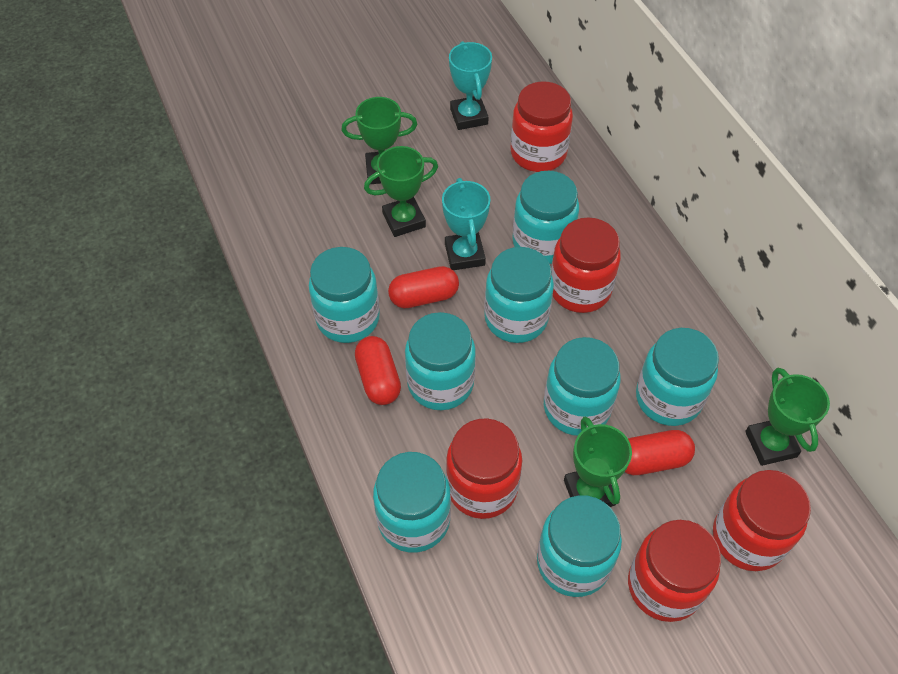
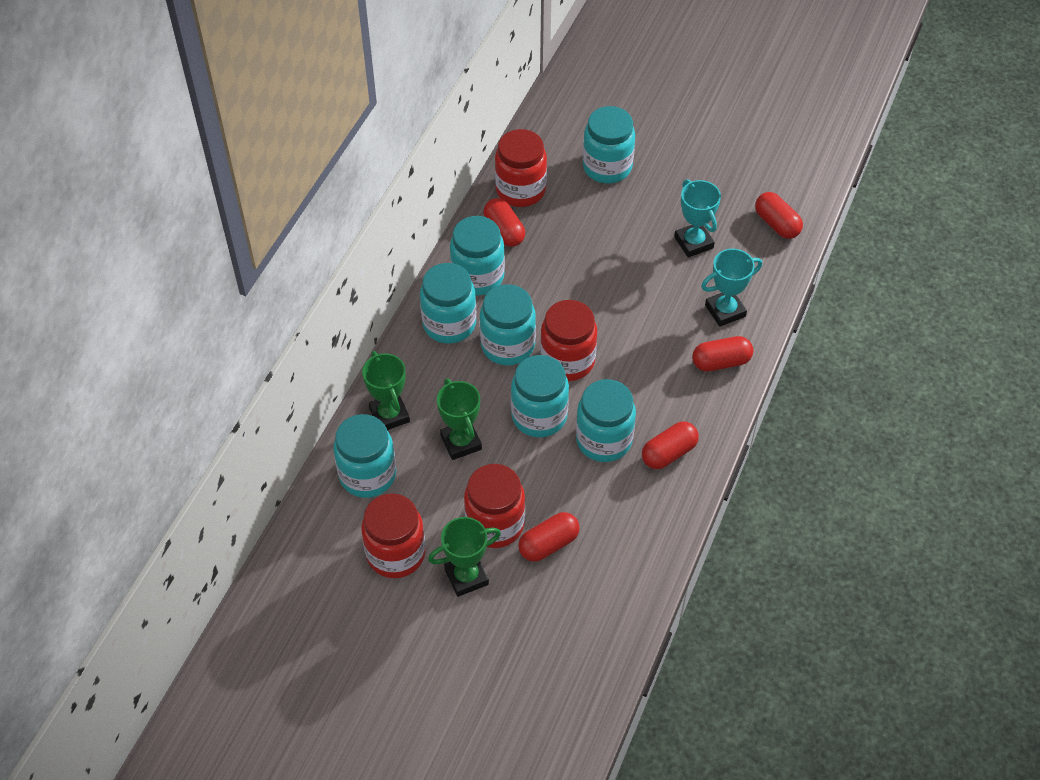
green trophy: [341,97,417,184] [364,146,438,237] [564,417,632,507] [745,368,830,466] = 4 -> [362,351,410,430] [428,517,501,597] [437,378,482,460] = 3
red capsule: [355,336,401,405] [388,266,459,308] [625,430,695,475] = 3 -> [484,198,525,247] [518,512,580,562] [642,421,699,469] [692,336,753,372] [755,192,803,239] = 5
red jar: [446,418,522,519] [511,81,573,172] [551,217,621,313] [628,520,721,622] [713,470,811,571] = 5 -> [361,494,426,578] [464,464,525,548] [495,129,547,207] [540,300,597,381] = 4
turquoise jar: [309,247,380,343] [373,452,451,553] [405,312,476,410] [484,247,554,343] [512,171,579,264] [537,495,622,597] [544,337,621,436] [636,328,719,426] = 8 -> [333,414,396,498] [420,263,476,344] [450,216,505,296] [480,284,536,365] [511,355,569,438] [576,379,636,462] [583,106,635,183] = 7

